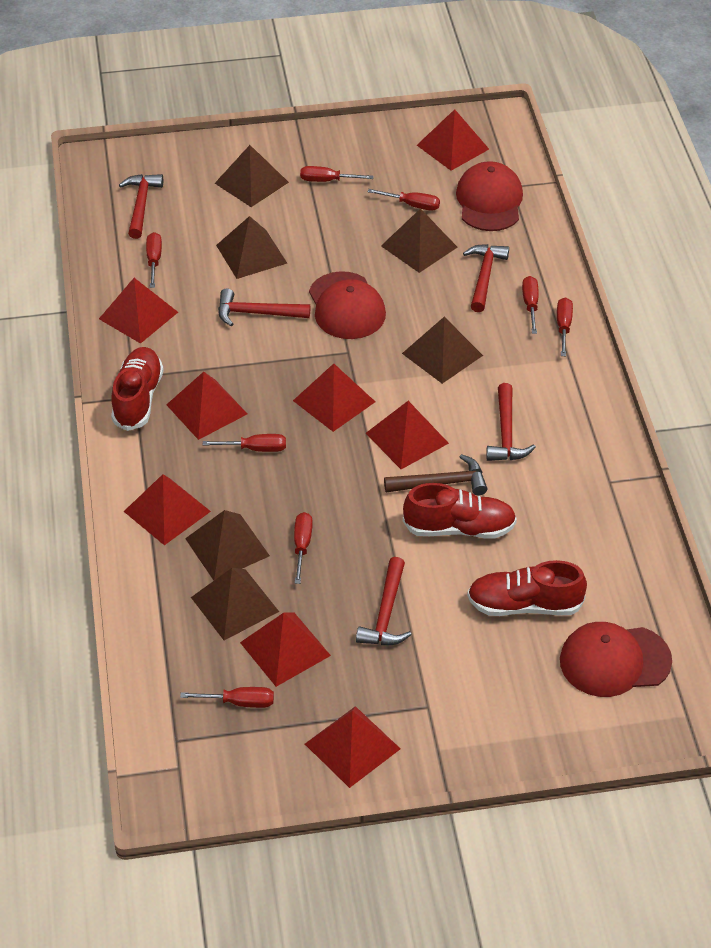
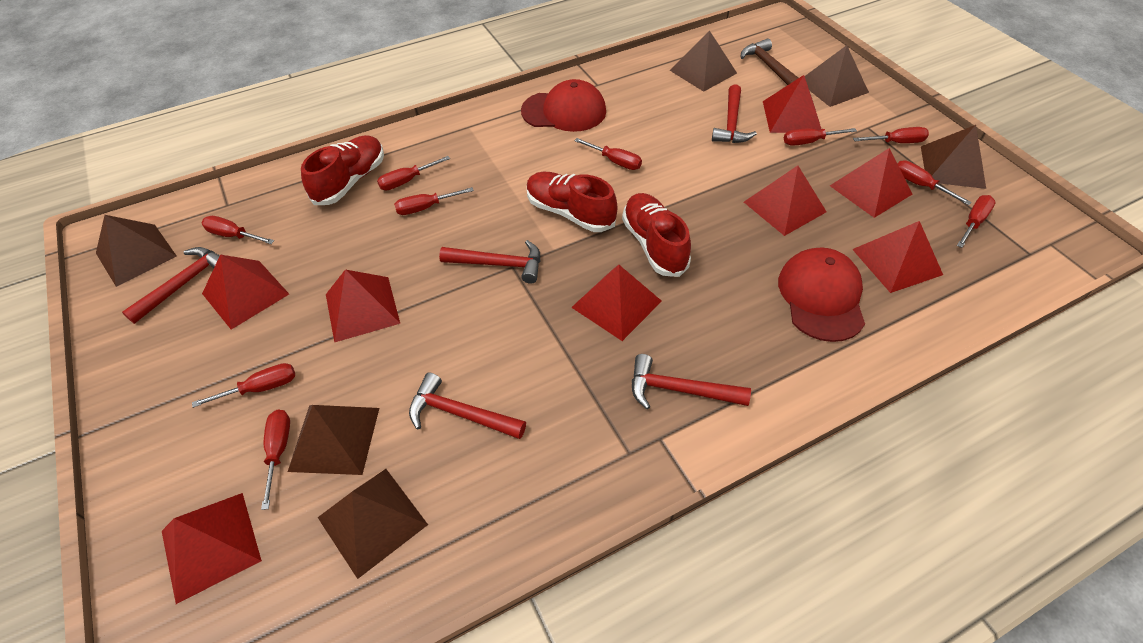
red cap: [309,271,386,339] [456,161,523,231] [560,622,672,697] = 3 -> [521,79,606,132] [778,247,865,342] = 2
red screwdriver: [146,232,162,288] [180,687,274,708] [203,434,286,452] [294,512,313,584] [300,166,373,182] [367,189,440,211] [522,276,539,334] [557,297,573,356] = 8 -> [192,363,295,408] [202,216,274,244] [261,409,290,510] [377,156,450,190] [394,187,474,215] [574,138,642,170] [784,128,857,146] [853,127,929,143] [897,160,972,205] [957,195,996,248] = 10

